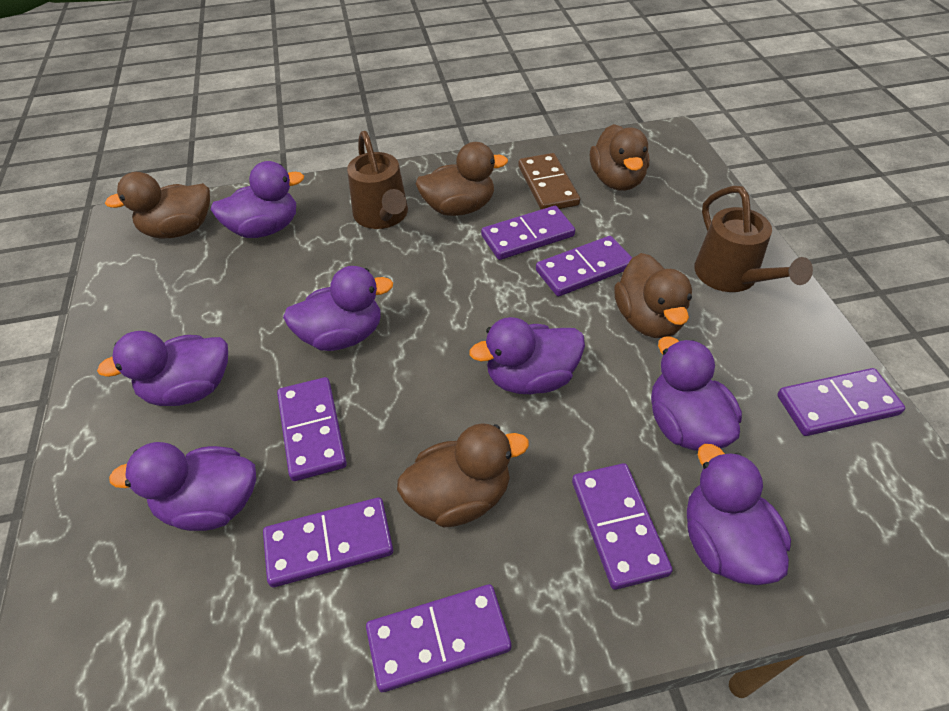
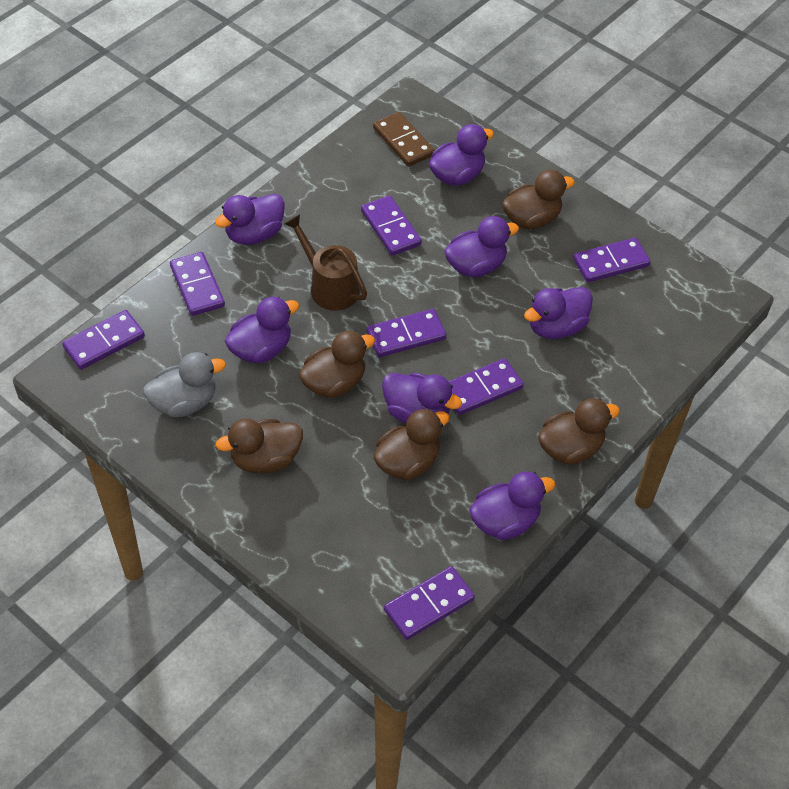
brown watering can: [347,131,408,229] [694,186,813,292] = 2 -> [284,214,367,311] = 1
grey duck: none = 0 -> [143,352,226,417] = 1

